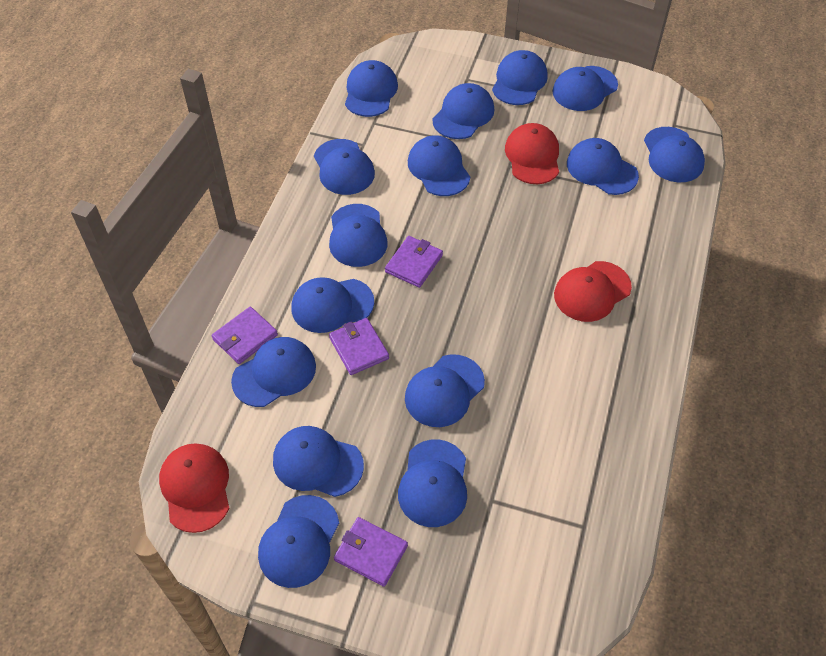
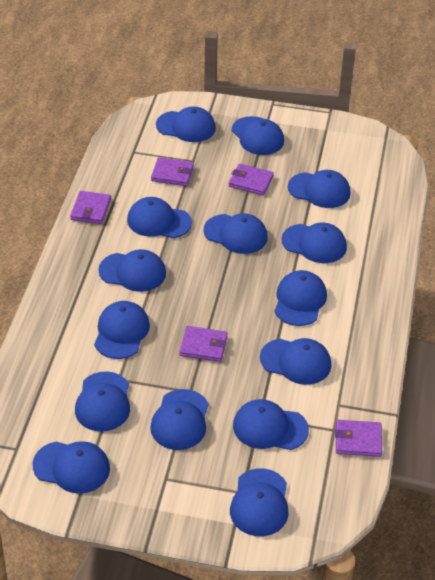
purple wallet: [212,307,278,364] [329,318,389,375] [334,517,408,587] [385,236,443,288] = 4 -> [70,191,111,224] [151,157,194,186] [179,326,228,362] [229,164,274,195] [335,420,382,457] = 5
red cap: [159,443,229,533] [505,123,559,184] [554,261,632,322] = 3 -> none = 0

